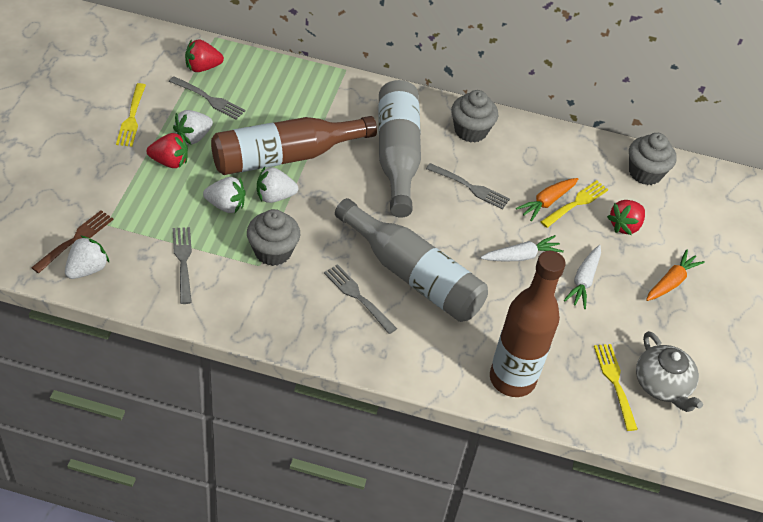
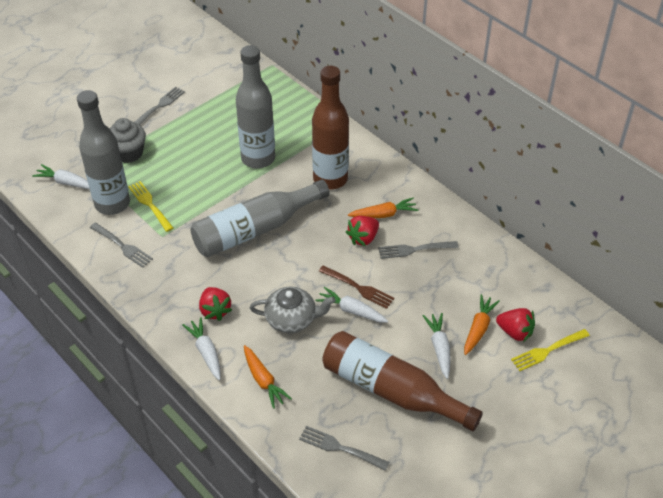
grey bottle: [335,198,488,322] [378,80,421,218] = 2 -> [77,90,130,215] [191,179,330,257] [236,45,275,169] = 3
grey cupcake: [247,209,301,266] [451,90,498,143] [629,133,677,185] = 3 -> [109,118,146,163] = 1
orange carrot: [516,178,578,221] [646,250,705,301] = 2 -> [244,345,292,409] [348,198,418,218] [464,294,500,355] = 3
white carrot: [481,235,564,262] [564,245,601,309] = 2 -> [32,164,89,189] [182,317,221,381] [315,287,388,323] [423,313,451,379] = 4
white strawberry: [65,235,110,279] [173,110,213,144] [203,177,246,213] [257,167,298,203] = 4 -> none = 0
yellow fork: [116,83,146,147] [540,180,609,228] [594,344,638,431] = 3 -> [128,181,173,232] [511,329,590,371] = 2

